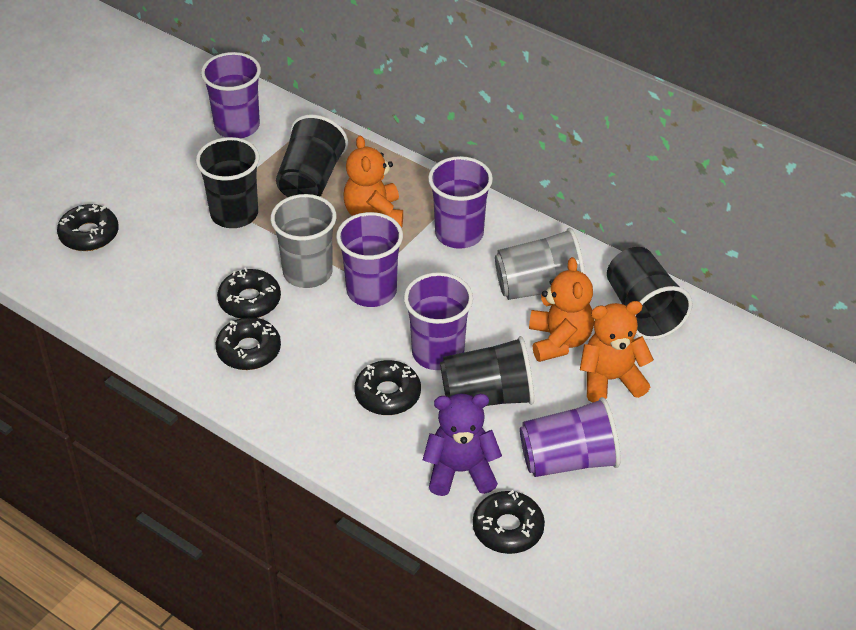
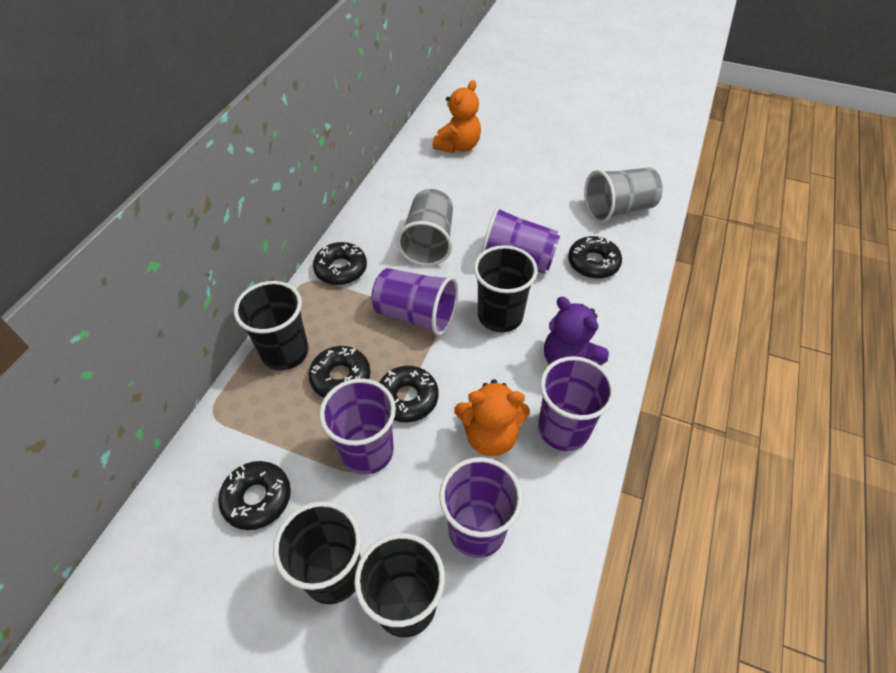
orange teddy bear: [344,135,403,228] [529,257,594,362] [580,301,654,403] = 3 -> [433,80,481,153] [454,379,530,457] = 2

